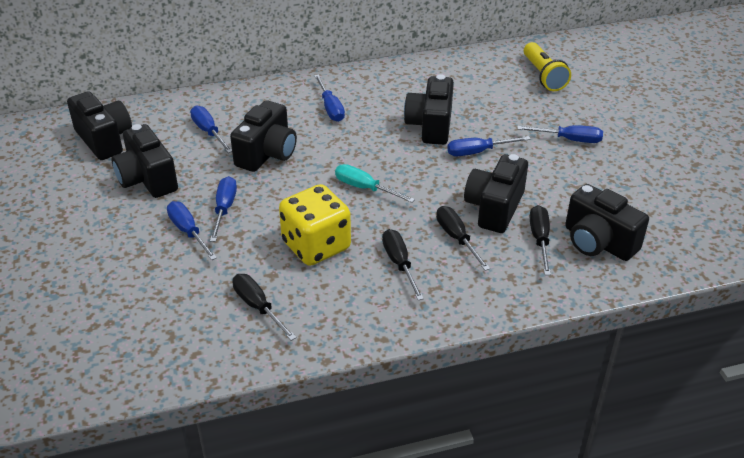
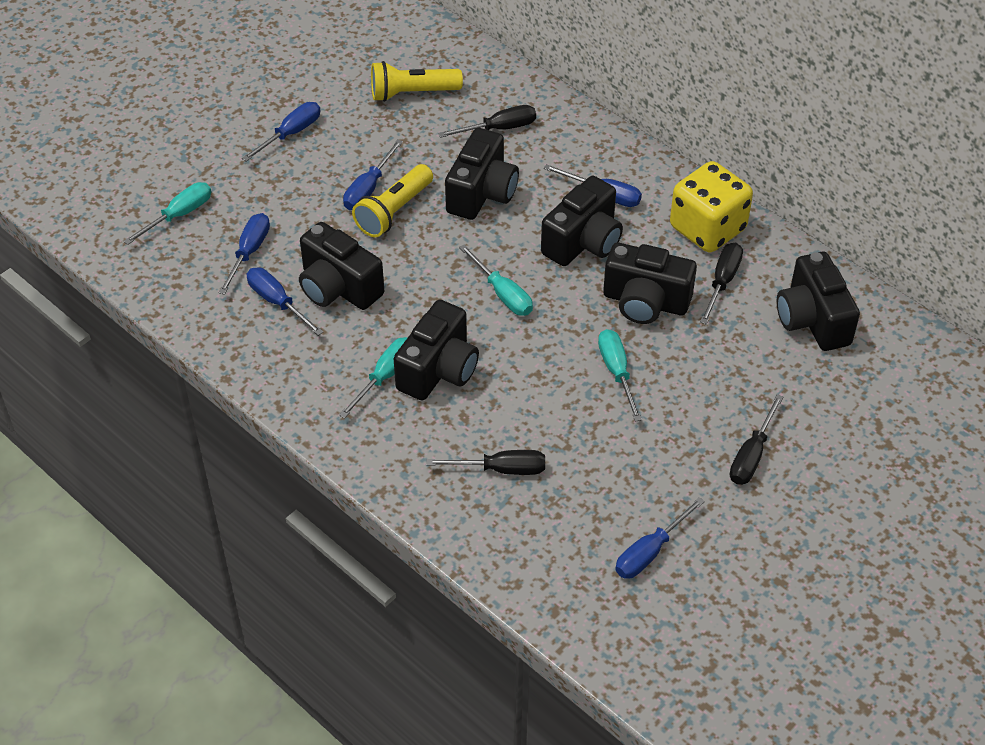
turquoise screwdriver: [335,164,415,203] = 1 -> [123,182,211,245] [339,337,408,418] [459,244,533,316] [598,329,642,422] = 4
yellow flashlight: [524,42,571,91] = 1 -> [352,164,433,237] [371,61,463,102] = 2

